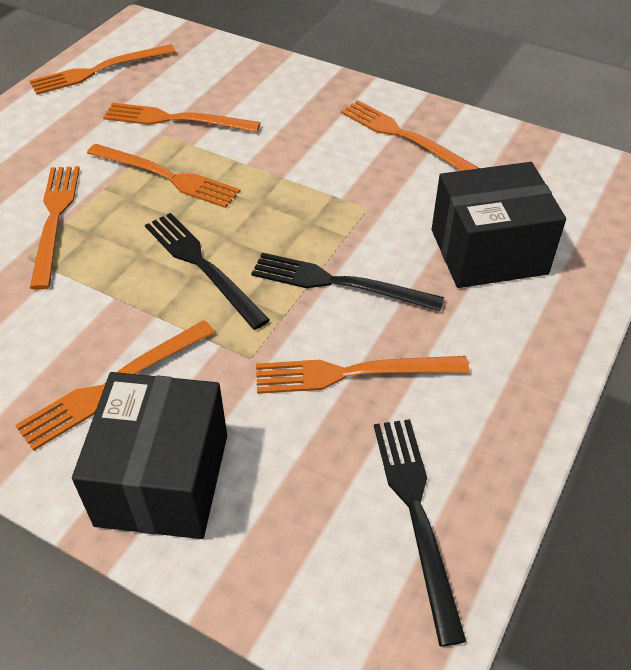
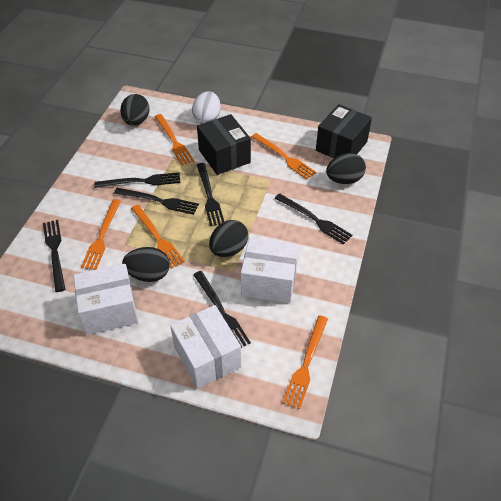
black egg: none = 0 -> [120,94,149,126] [122,247,170,282] [209,220,248,257] [326,153,366,184] = 4
black fork: [145,213,270,330] [251,253,444,311] [374,419,466,647] = 3 -> [43,220,65,292] [94,172,180,188] [114,188,199,215] [193,271,251,348] [197,163,224,226] [275,193,352,245] = 6
orange fork: [15,320,215,451] [29,44,176,95] [30,166,80,290] [87,144,240,208] [103,103,261,133] [256,356,469,394] [341,100,479,171] = 7 -> [81,199,121,270] [131,205,185,269] [155,114,194,165] [251,133,316,180] [282,315,328,409] = 5
white box: none = 0 -> [73,264,138,335] [170,305,241,389] [241,238,299,303] = 3
white egg: none = 0 -> [192,91,221,124] = 1

